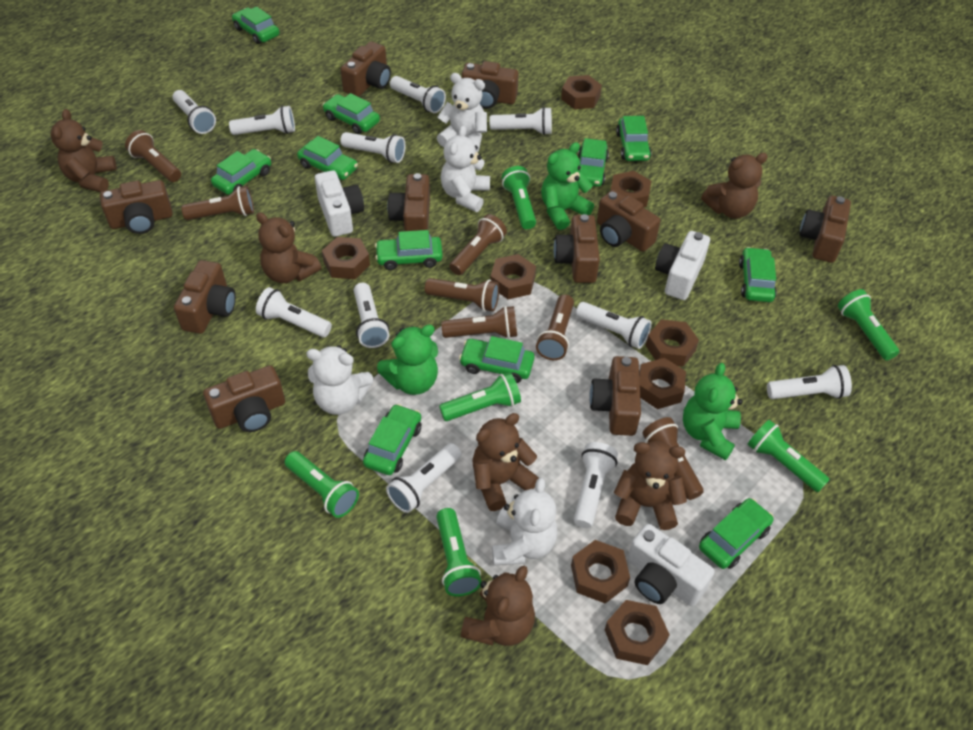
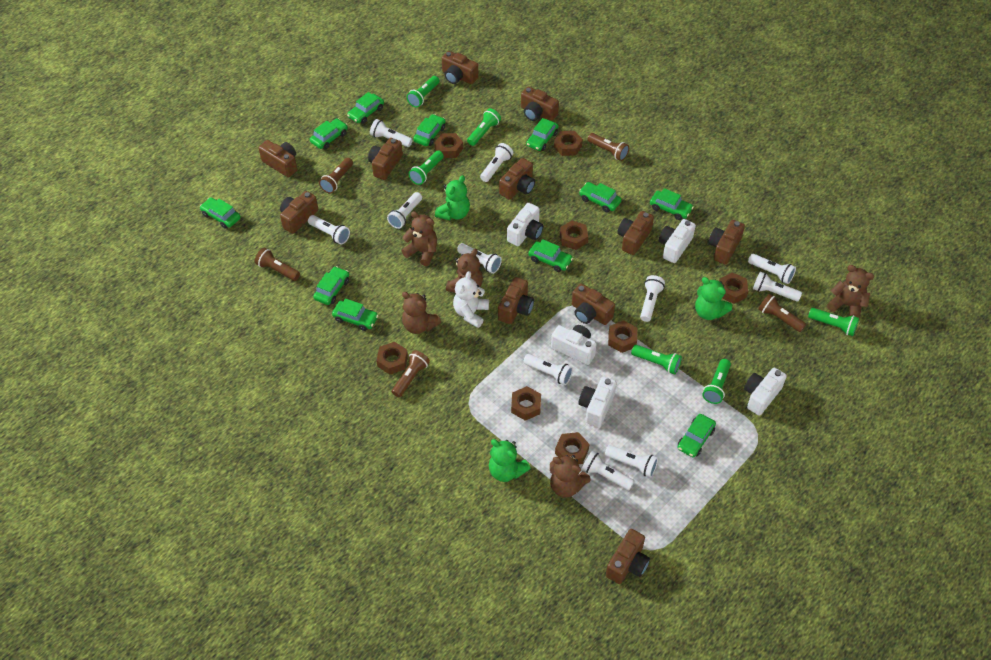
brown camera: [100,180,173,234] [174,260,236,334] [203,365,285,432] [340,41,391,97] [387,173,430,231] [462,61,519,109] [553,214,600,283] [589,356,641,436] [597,190,661,252] [799,196,851,263] = 10 -> [258,140,297,177] [280,191,318,234] [368,138,403,180] [442,51,478,84] [498,277,534,324] [499,158,535,200] [521,87,559,121] [572,284,615,325] [606,529,650,584] [617,211,654,255] [708,220,745,265] = 11
brown flashlight: [125,130,181,182] [181,186,254,220] [425,278,499,311] [441,306,517,339] [449,214,507,275] [536,294,574,360] [642,417,704,500] = 7 -> [255,248,300,281] [319,158,353,193] [392,350,430,397] [588,133,629,161] [758,294,806,332] = 5
brown teddy bear: [51,109,116,192] [256,212,321,283] [461,566,535,646] [472,413,539,511] [614,441,687,530] [701,153,768,219] = 6 -> [402,211,437,266] [402,292,441,334] [446,249,483,293] [550,455,591,498] [827,265,875,319] = 5
white camera: [315,170,364,237] [627,524,715,606] [655,231,710,300] = 3 -> [507,203,543,246] [551,325,597,365] [579,376,617,427] [659,219,696,263] [744,367,787,416] = 5
white teddy bear: [306,345,373,415] [437,73,487,152] [441,126,490,212] [492,478,557,566] = 4 -> [453,271,489,328] = 1

